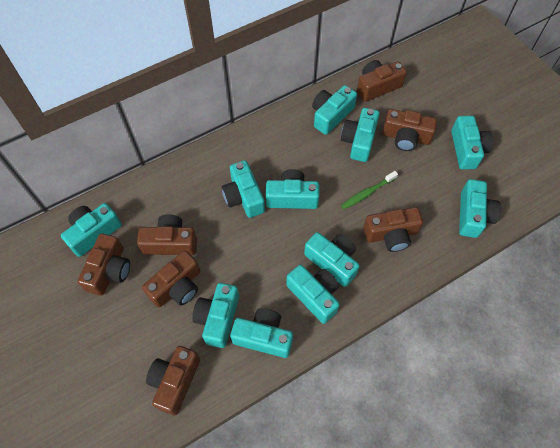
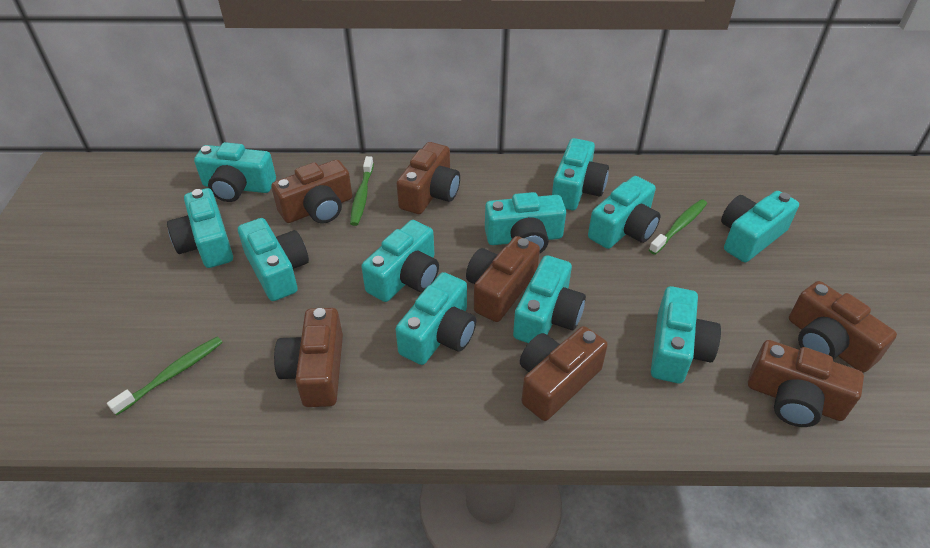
green toothbrush: [341,171,398,209] = 1 -> [107,337,223,416] [350,156,374,226] [649,199,707,255] = 3

